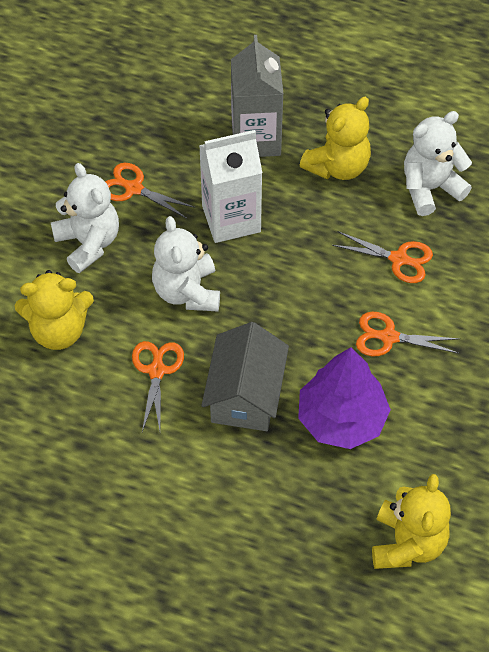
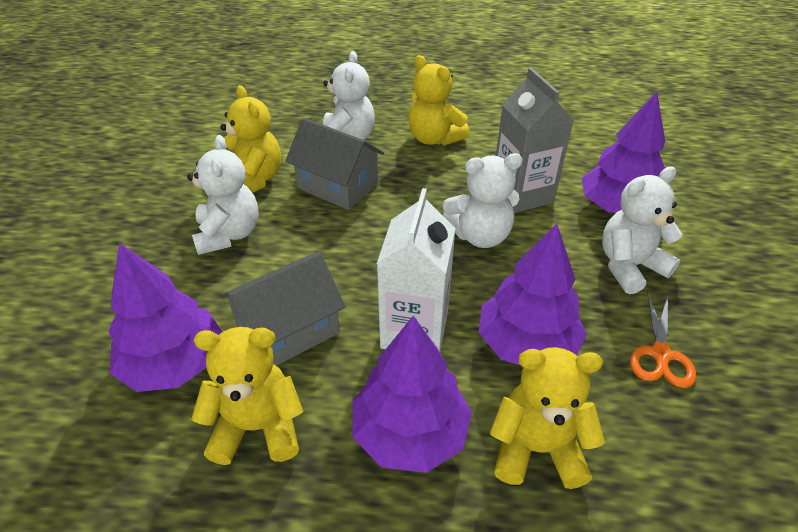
grey house: [201,322,289,431] = 1 -> [220,252,345,366] [285,118,384,210] = 2
orange scissors: [105,163,195,219] [132,341,184,432] [332,231,433,283] [356,312,460,356] = 4 -> [630,291,696,388] = 1
purple tree: [298,347,391,449] = 1 -> [108,243,222,392] [352,316,472,473] [479,223,587,365] [581,92,665,213] = 4
white teddy bear: [51,163,119,273] [152,216,220,311] [404,111,472,216] = 3 -> [187,135,259,255] [323,51,375,140] [443,153,523,248] [602,166,683,294] = 4
yellow teddy bear: [15,270,94,350] [300,97,371,180] [372,474,451,569] = 3 -> [192,327,303,465] [220,85,281,193] [408,55,470,146] [490,347,605,489] = 4

